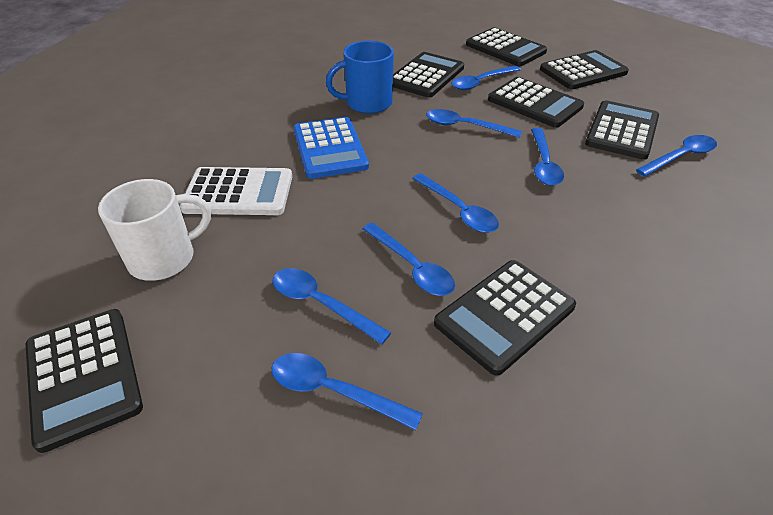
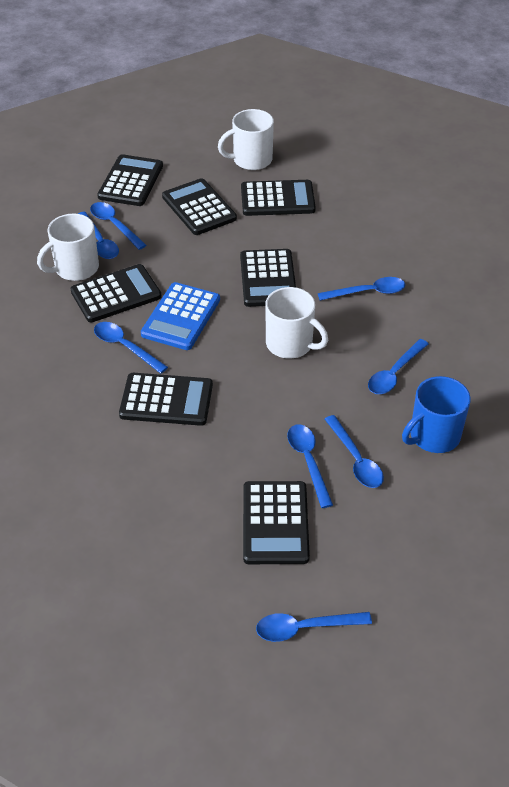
white calculator: [179,167,292,215] = 1 -> none = 0
white mug: [98,179,211,281] = 1 -> [37,214,99,281] [218,109,274,170] [265,287,328,359] = 3

